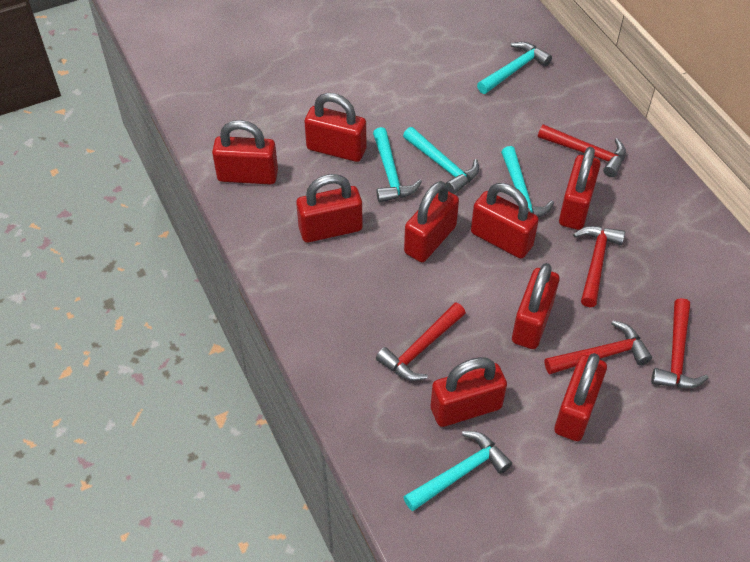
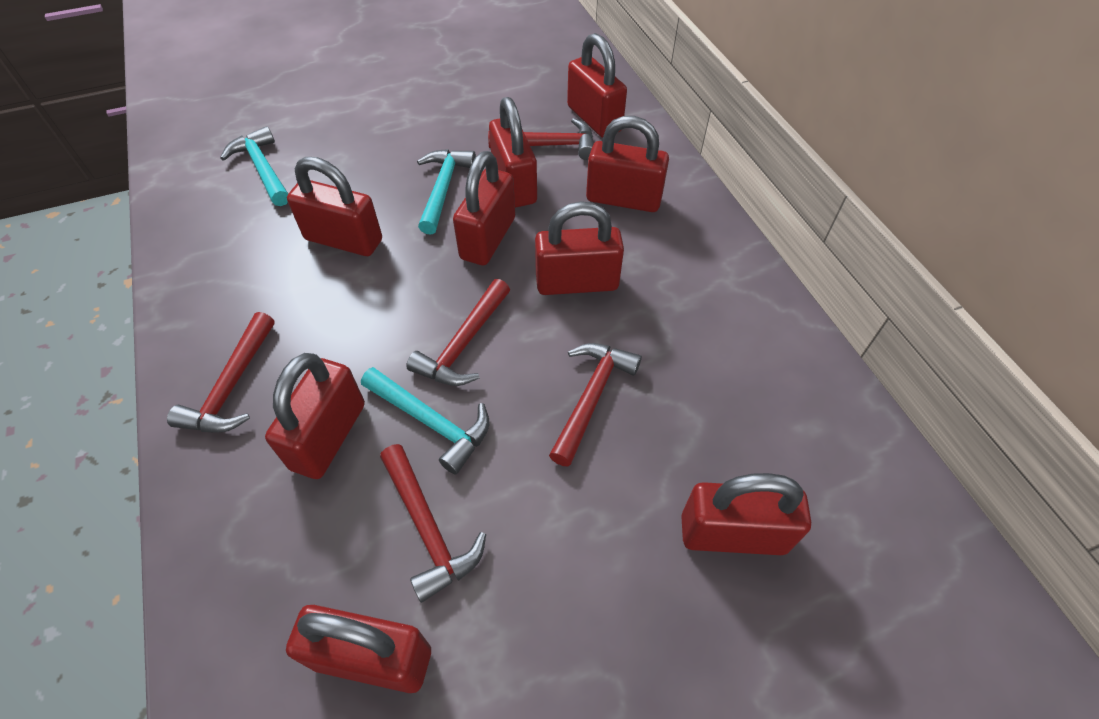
turquoise hammer: [373,127,422,203] [403,127,479,194] [403,431,512,511] [477,42,552,94] [501,146,554,217] = 5 -> [220,126,288,206] [361,367,489,474] [417,149,476,235] = 3

